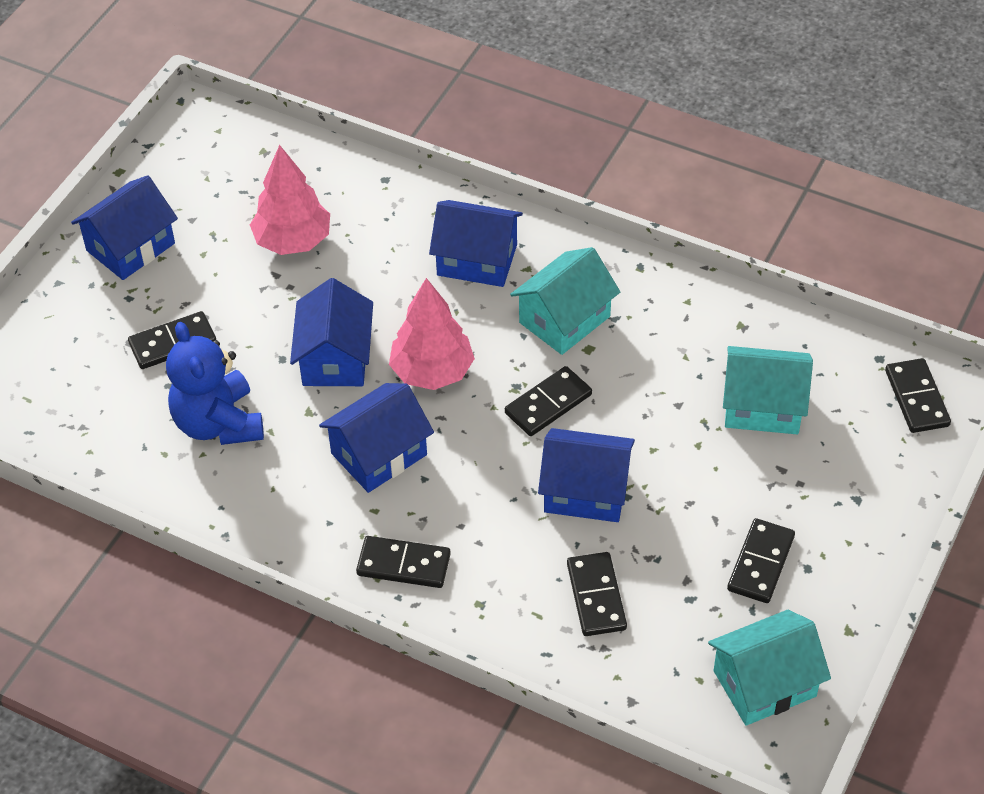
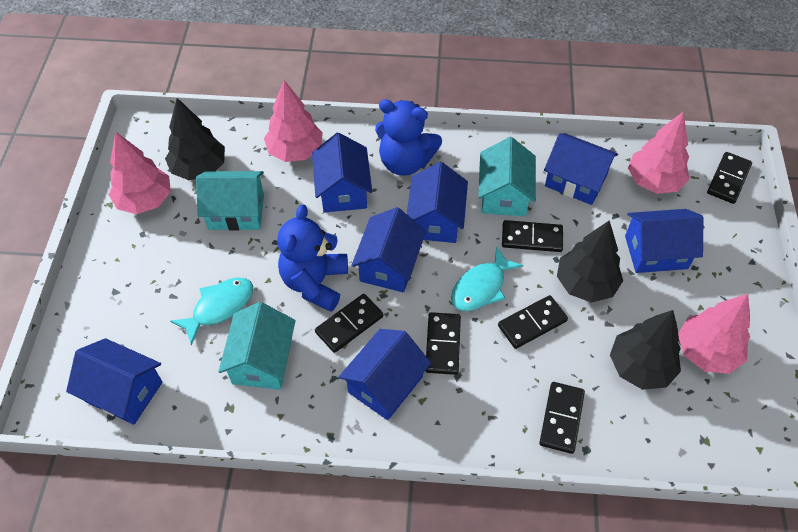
black tree: none = 0 -> [165,98,225,180] [557,220,623,303] [610,310,681,390] = 3
blue house: [71,175,178,280] [290,278,373,386] [319,383,434,493] [429,200,523,287] [538,428,635,522] = 5 -> [66,338,163,425] [312,133,372,213] [339,329,431,420] [351,207,426,292] [407,162,468,243] [544,133,618,205] [625,209,703,273] = 7
blue teddy bear: [166,322,264,445] = 1 -> [277,204,348,312] [375,99,442,176] = 2
pink tree: [250,145,330,255] [389,278,475,390] = 2 -> [109,131,171,214] [264,80,323,162] [628,112,689,194] [678,294,750,374] = 4
turquoise fish: none = 0 -> [170,278,253,345] [451,246,523,311] = 2

